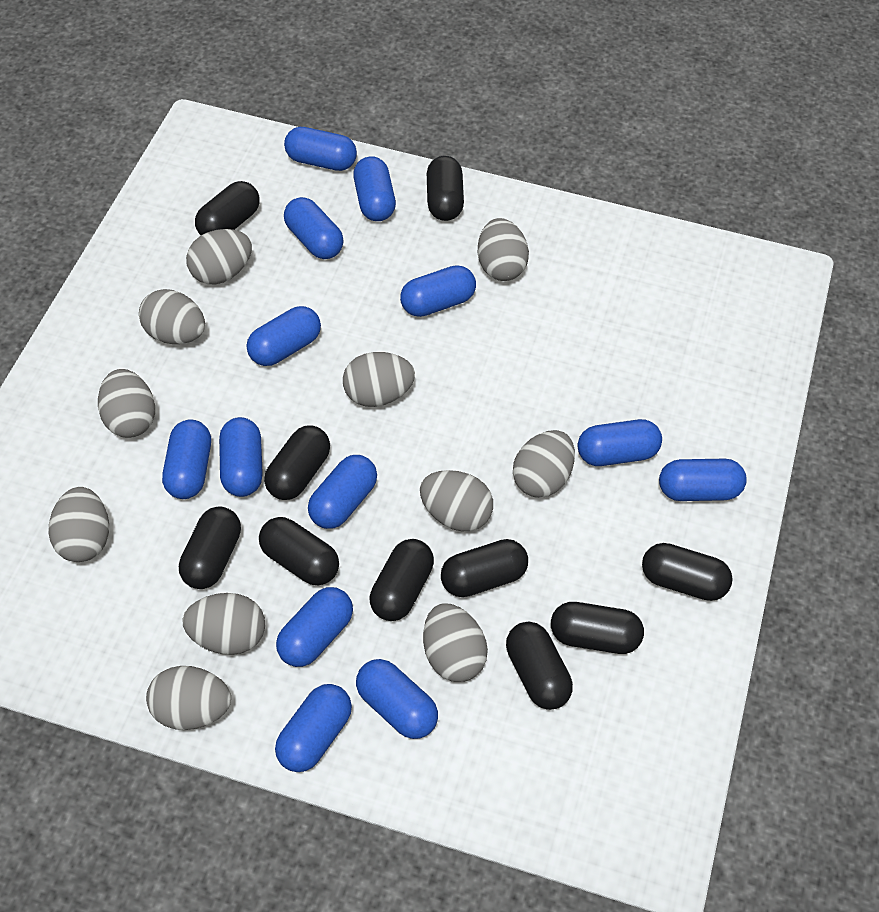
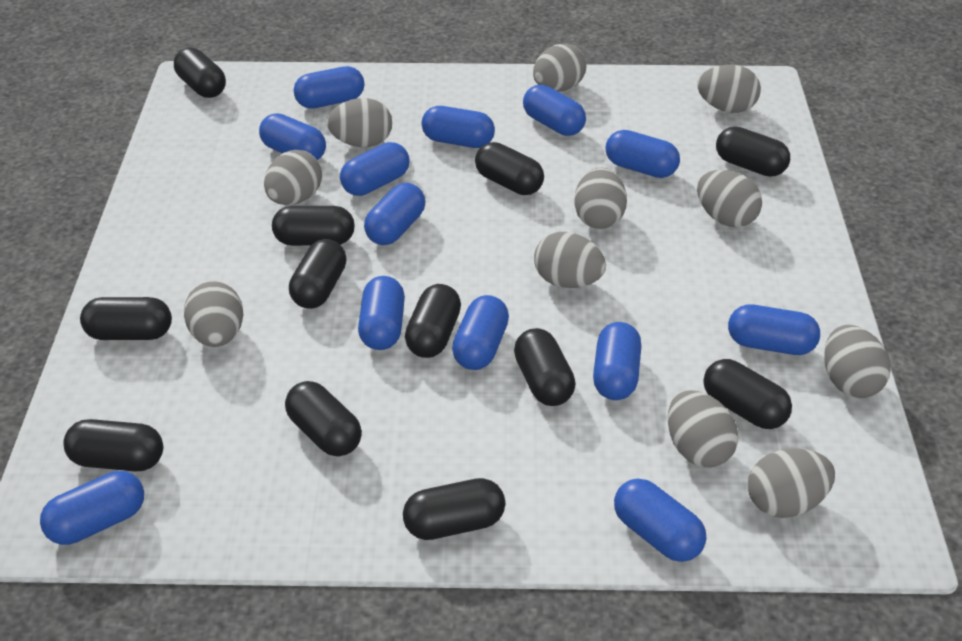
black capsule: [179,507,241,589] [195,181,260,235] [259,517,339,586] [264,426,330,500] [370,539,434,621] [427,156,464,221] [441,539,528,597] [506,622,573,710] [551,602,644,654] [642,543,733,601] = 10 -> [63,419,163,471] [80,297,172,340] [174,48,226,98] [272,206,355,246] [285,381,362,457] [289,239,347,309] [403,478,505,540] [405,284,461,358] [475,142,544,195] [514,328,576,406] [703,359,792,429] [716,126,790,177] = 12

